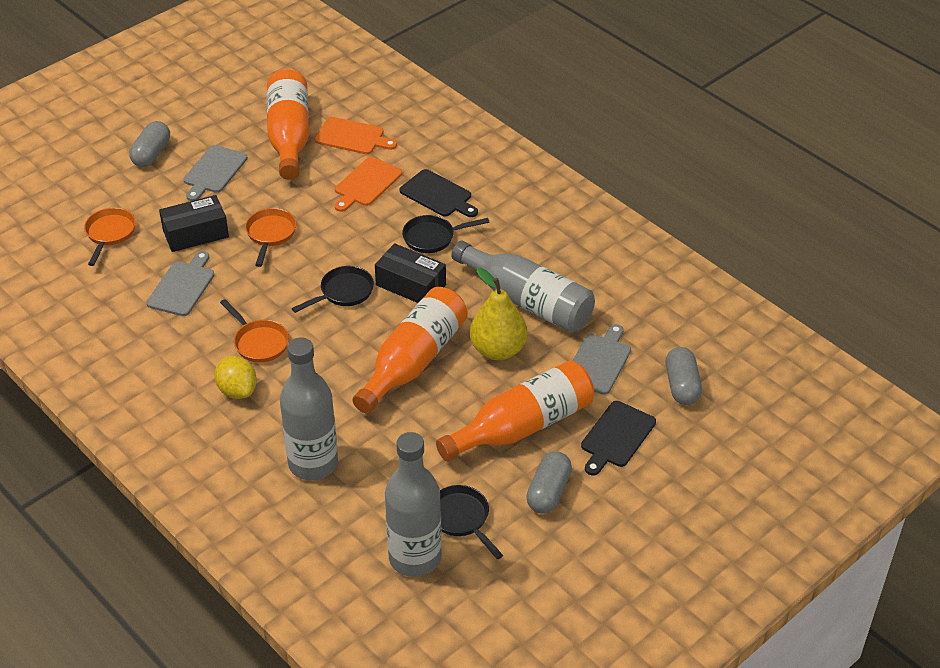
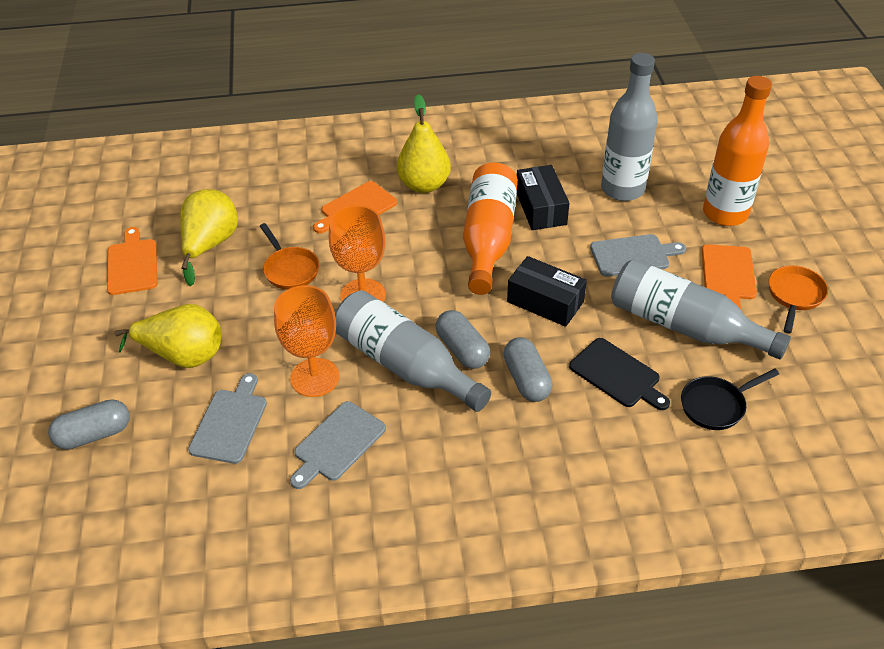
black cutting board: [400,169,478,217] [581,401,656,475] = 2 -> [569,338,670,410] = 1
black pan: [292,266,374,313] [402,215,489,253] [440,485,503,559] = 3 -> [681,368,779,430] = 1
orange bottle: [267,69,309,180] [353,287,468,414] [436,360,594,461] = 3 -> [463,162,518,295] [703,76,772,226] = 2
orange cutting board: [315,117,397,154] [335,157,402,212] = 2 -> [107,227,158,295] [313,181,397,233] [702,244,757,309] = 3
orange goblet: none = 0 -> [274,285,340,397] [329,205,386,302] = 2
orange pan: [84,208,136,266] [220,299,289,363] [245,208,296,267] = 3 -> [260,223,319,290] [769,265,828,334] = 2
yellow lemon: [215,356,257,399] = 1 -> none = 0
yellow pear: [470,268,527,360] = 1 -> [114,304,221,368] [180,189,238,286] [397,94,451,193] = 3

